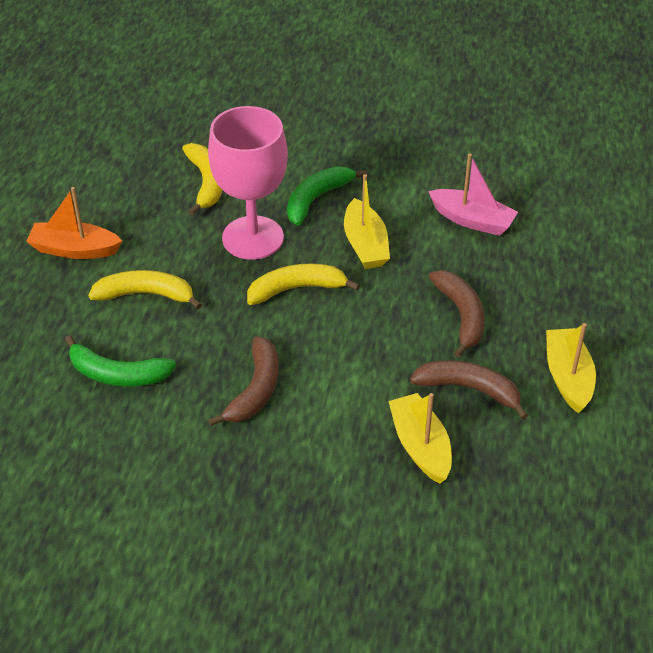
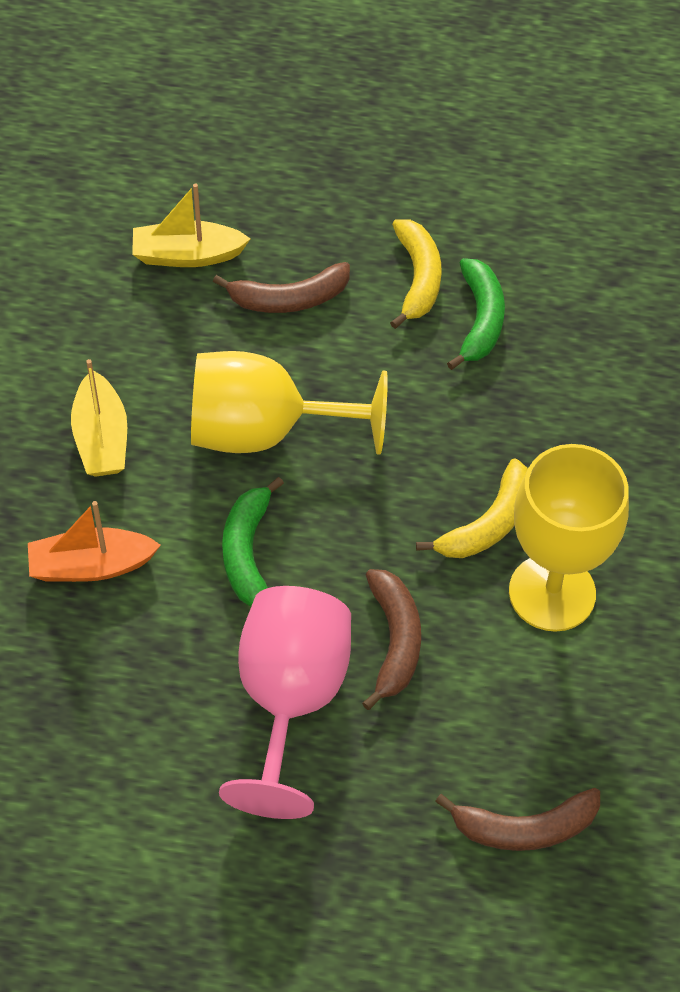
pink boat: [428,154,518,236] = 1 -> none = 0
yellow banana: [88,270,202,309] [182,143,222,216] [247,263,360,305] = 3 -> [390,220,441,329] [416,458,528,558] = 2
yellow boat: [344,174,390,269] [388,393,452,483] [546,323,596,413] = 3 -> [71,359,127,477] [132,183,250,267] = 2
yellow goblet: none = 0 -> [191,351,388,455] [509,444,629,632] = 2

